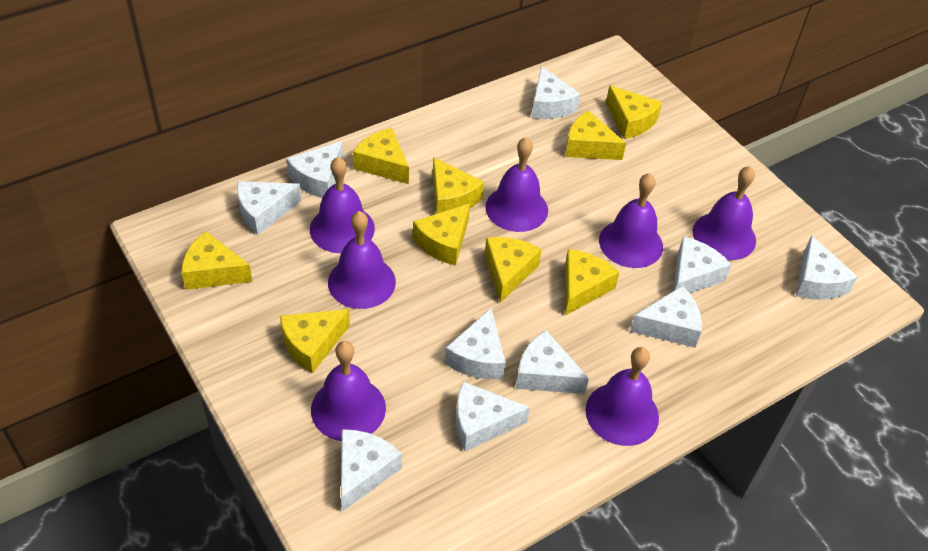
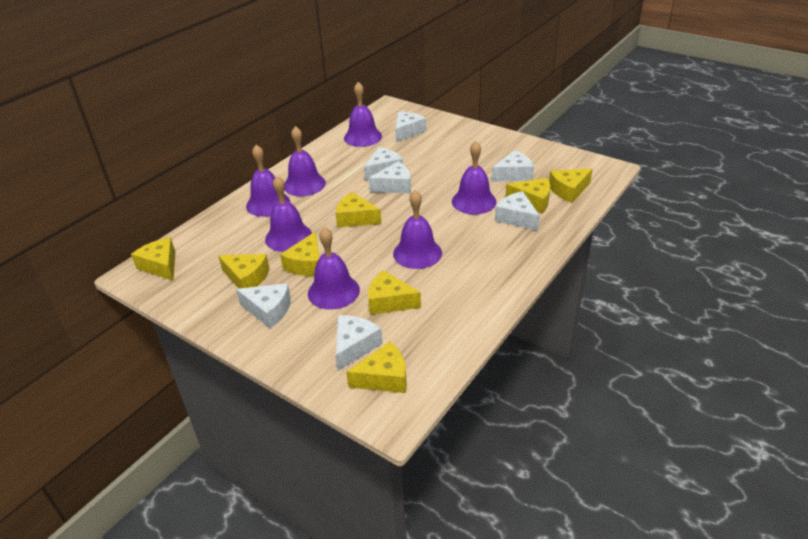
white cheese: [237,181,301,235] [287,141,343,198] [341,429,402,512] [445,308,506,379] [456,381,530,451] [516,330,589,394] [532,66,580,119] [630,286,702,348] [673,236,732,293] [796,235,858,300] = 10 -> [236,283,291,328] [335,315,383,371] [364,147,403,181] [369,161,411,193] [395,111,426,142] [491,150,534,182] [495,191,540,231] = 7
yellow cheese: [181,231,252,290] [280,309,350,374] [353,128,409,184] [413,204,470,266] [433,157,484,214] [485,237,542,303] [565,110,626,160] [565,249,620,316] [606,85,662,139] = 9 -> [131,237,175,281] [218,254,269,288] [280,232,320,276] [335,192,382,227] [346,341,407,393] [368,270,421,315] [505,178,550,213] [549,169,593,203] = 8

